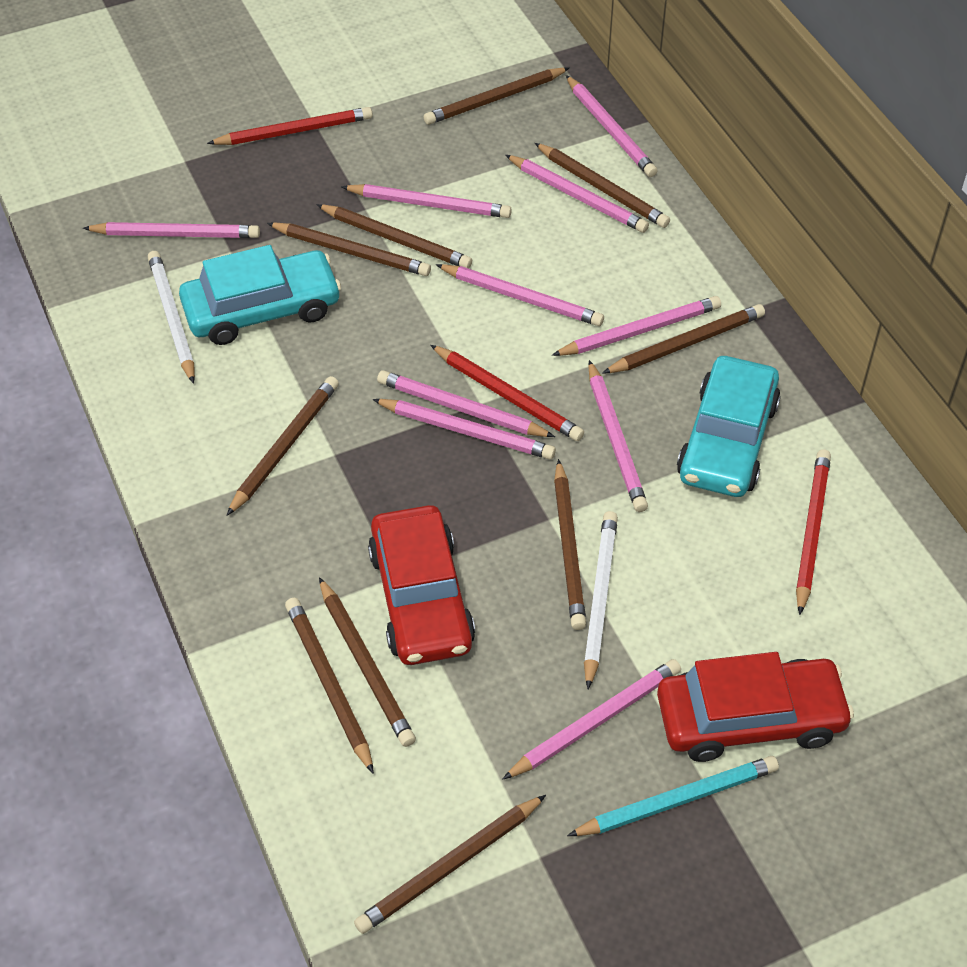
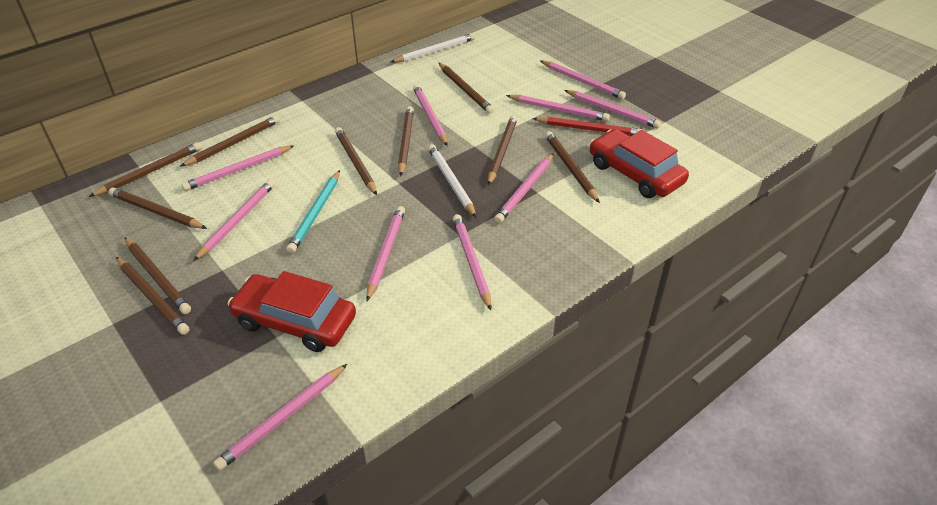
red pencil: [207,107,373,145] [430,345,584,441] [796,449,831,615] = 3 -> [532,117,643,136] = 1
turquoise car: [179,245,341,345] [677,356,781,497] = 2 -> none = 0

